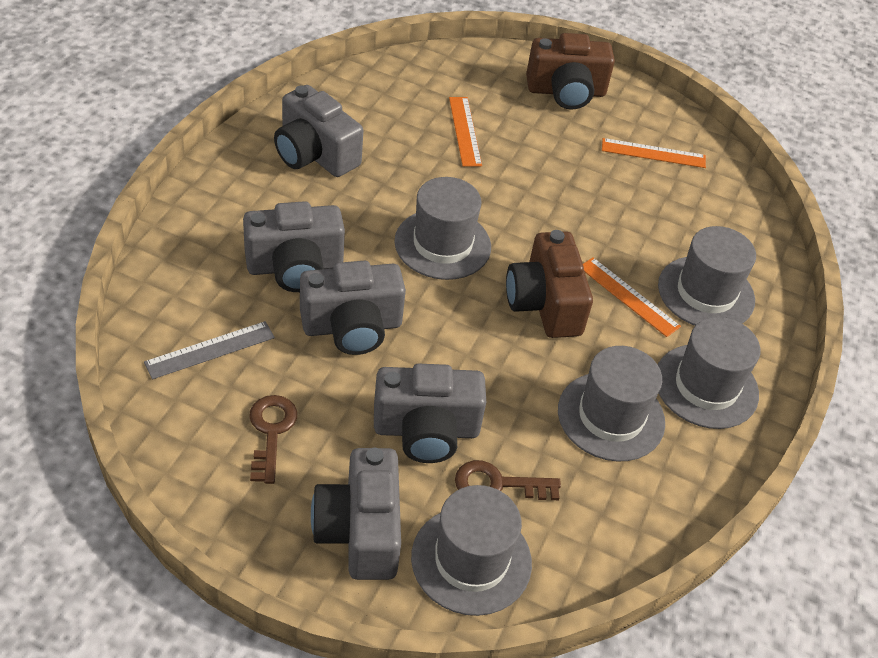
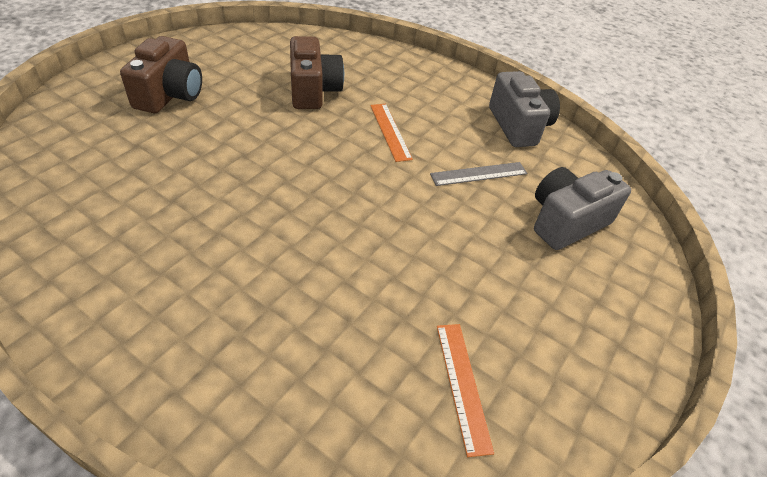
brown key: [249,395,297,484] [455,460,561,500] = 2 -> none = 0
grey camera: [243,201,345,292] [274,85,363,177] [300,261,406,355] [311,448,401,580] [374,364,486,463] = 5 -> [489,71,560,147] [534,167,631,250] = 2
grey hat: [395,177,491,280] [411,485,532,616] [558,346,665,462] [658,226,756,326] [658,317,760,429] = 5 -> none = 0
orange ruler: [449,97,482,167] [583,257,681,337] [602,138,706,168] = 3 -> [370,104,413,162] [437,324,494,457] = 2

